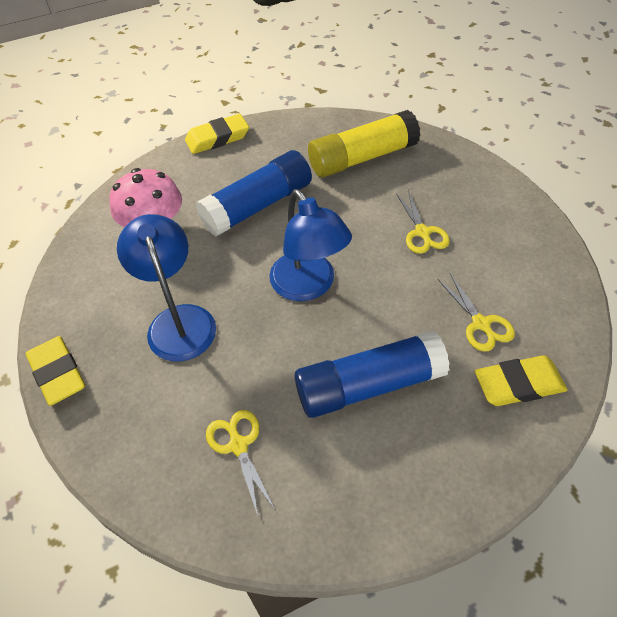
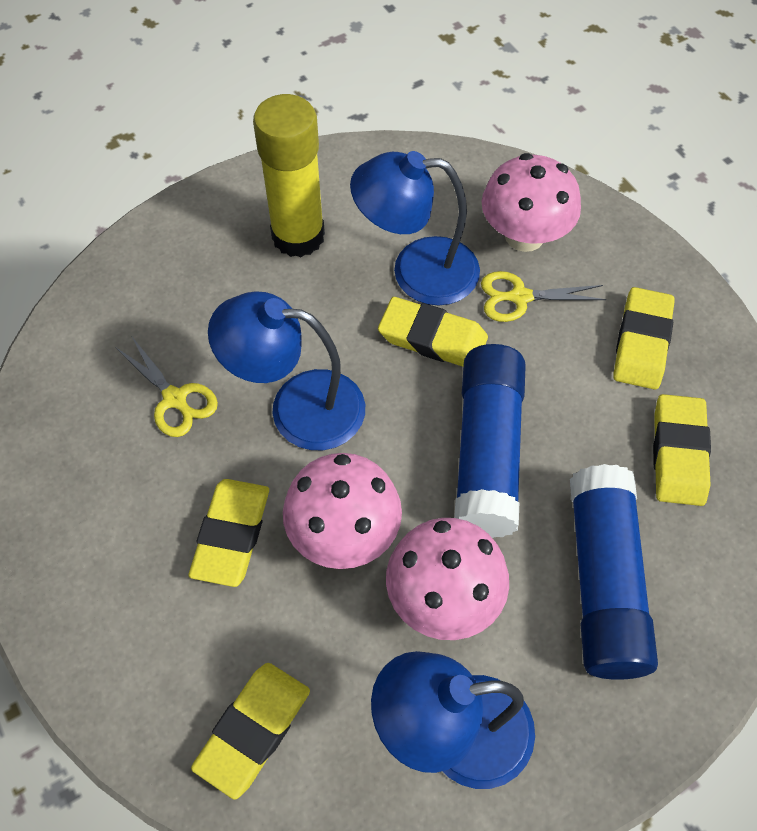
blue lamp: [117,214,216,361] [269,189,352,301] = 2 -> [208,291,365,450] [350,151,480,306] [371,651,535,789] = 3
pink mushroom: [109,168,182,227] = 1 -> [283,453,402,569] [386,518,509,640] [482,153,581,252] = 3
yellow eraser: [26,336,85,406] [185,114,249,154] [475,355,567,406] = 3 -> [189,479,269,587] [191,663,310,800] [378,297,488,367] [613,287,675,390] [653,394,711,506] = 5
yellow scissors: [206,410,275,516] [396,190,450,254] [438,274,515,352] = 3 -> [115,337,218,437] [481,271,607,322] = 2

